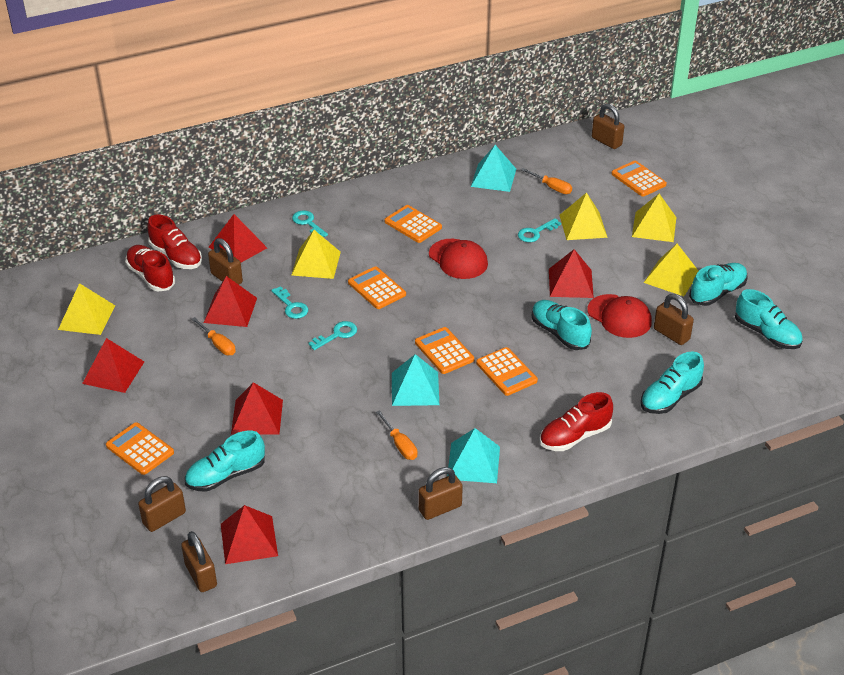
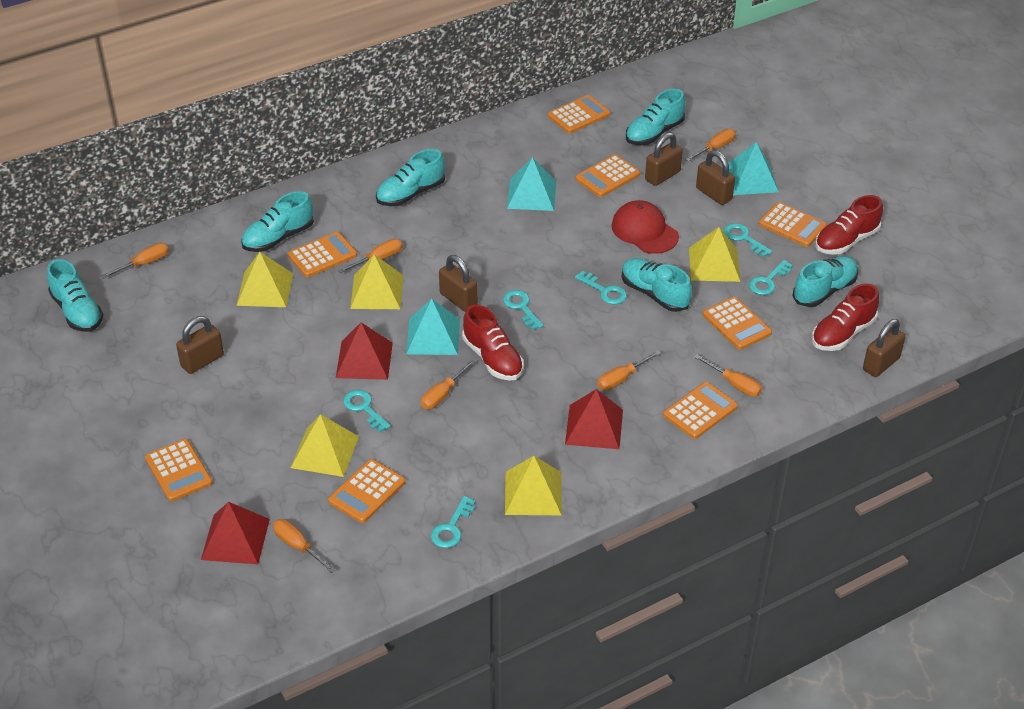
brown padlock: [138,476,186,532] [181,531,217,592] [208,238,243,285] [419,467,463,520] [592,104,624,149] [654,294,694,345] = 6 -> [176,316,224,374] [439,255,478,312] [645,132,683,186] [696,150,735,205] [863,319,906,377] = 5
orange calculator: [106,422,174,475] [348,266,406,309] [384,205,442,243] [415,327,474,374] [476,347,538,396] [612,161,667,197] = 6 -> [145,439,213,502] [288,232,357,277] [328,459,405,523] [548,95,610,134] [575,154,640,197] [663,382,738,439] [703,297,772,350] [759,202,827,247] = 8
orange screwdriver: [192,317,236,355] [376,410,417,460] [521,168,572,194] = 3 -> [101,243,169,279] [273,519,336,573] [338,239,402,273] [421,360,475,409] [598,351,661,390] [685,129,736,162] [694,355,762,397] = 7
red cap: [429,239,488,279] [587,294,652,338] = 2 -> [612,200,679,254] = 1
red pyramid: [82,338,144,393] [204,276,257,327] [209,214,267,263] [221,505,278,564] [231,382,283,435] [549,249,594,298] = 6 -> [201,502,270,564] [336,322,393,380] [565,389,623,449] = 3
turquoise key: [271,286,308,319] [292,210,328,237] [308,321,357,350] [518,218,561,242] = 4 -> [343,390,391,432] [431,496,476,548] [503,290,544,330] [575,271,627,304] [724,223,773,257] [749,260,793,295] = 6
turquoise shoe: [185,430,265,492] [532,300,592,350] [641,352,704,414] [689,263,747,306] [735,289,803,349] = 5 -> [47,259,103,332] [241,191,314,252] [376,149,445,206] [622,258,692,312] [626,89,685,145] [792,256,858,307] = 6

